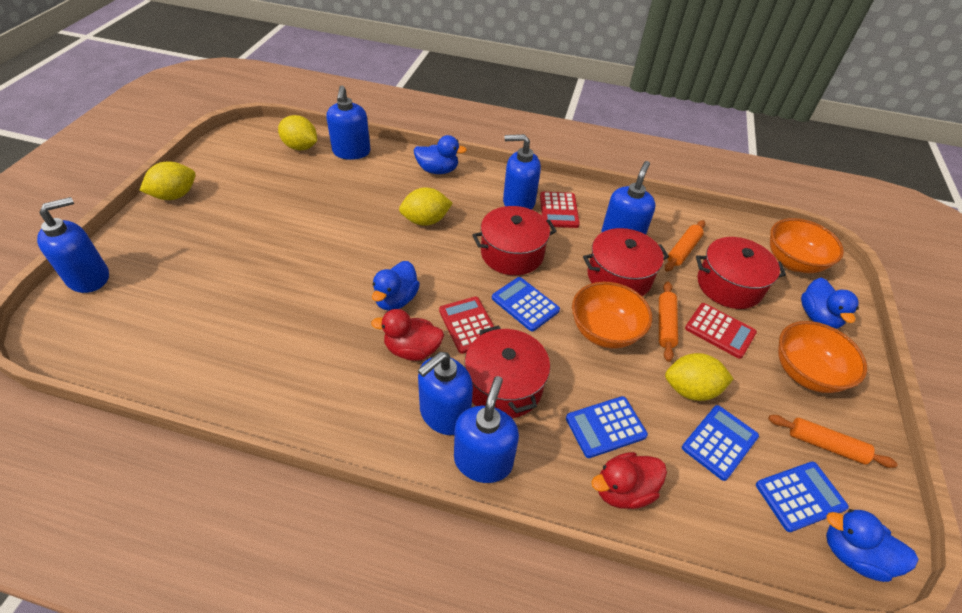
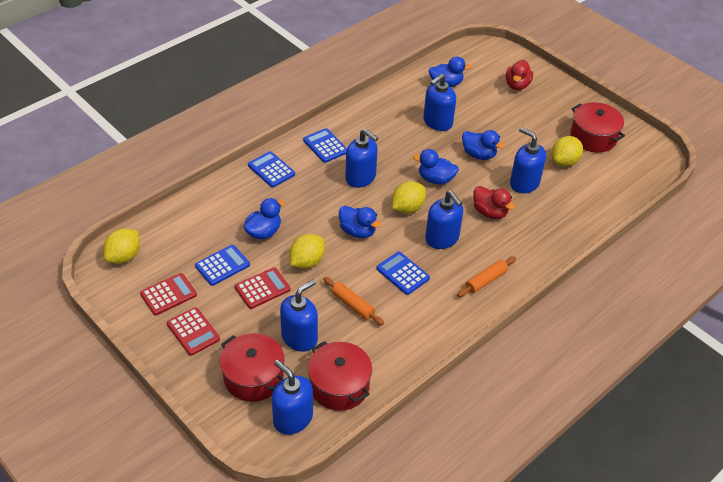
blue duck: [372,261,420,311] [414,135,467,174] [801,278,859,329] [826,509,918,582] = 4 -> [244,198,284,239] [339,206,381,238] [413,149,459,185] [429,57,471,87] [462,130,505,160] = 5
orange bowl: [572,282,652,349] [770,218,844,273] [778,321,867,393] = 3 -> none = 0
orange rolling pin: [659,281,678,362] [665,220,705,272] [768,415,897,468] = 3 -> [323,277,384,326] [457,256,516,297] = 2
red pot: [465,326,550,418] [472,206,557,275] [583,228,669,296] [696,237,786,309] = 4 -> [220,333,284,402] [308,341,372,411] [570,102,625,153] = 3

